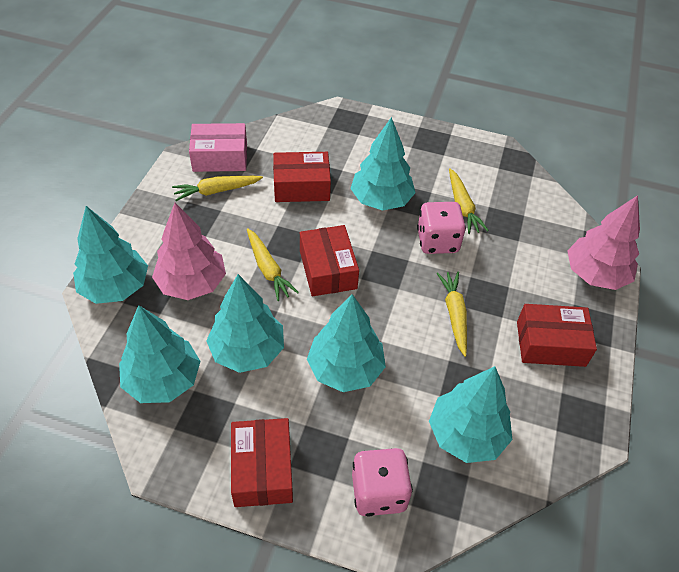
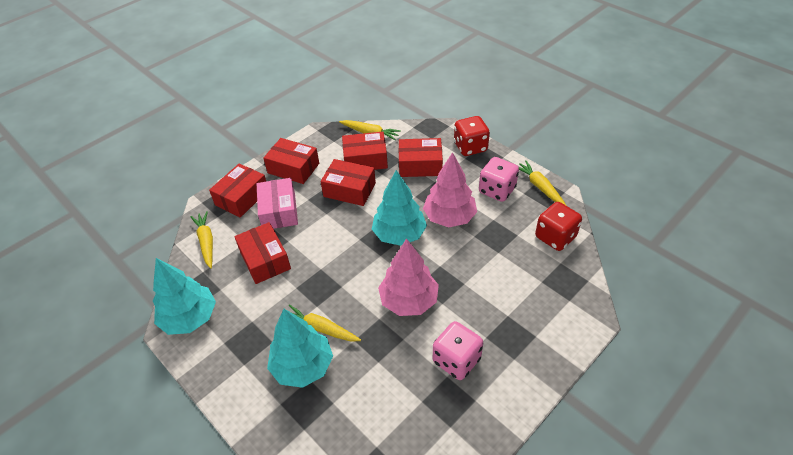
red box: [231,418,293,507] [273,152,331,202] [300,225,359,296] [517,304,597,367] = 4 -> [209,164,266,218] [234,222,291,284] [263,138,319,184] [321,159,376,206] [342,132,388,170] [399,138,443,177] = 6
red dice: none = 0 -> [454,116,490,156] [535,202,582,251] = 2
turquoise tree: [73,206,148,304] [119,305,200,403] [206,274,284,373] [307,294,386,392] [350,117,416,211] [429,366,513,463] = 6 -> [153,258,216,335] [267,309,333,388] [372,170,427,246] = 3

